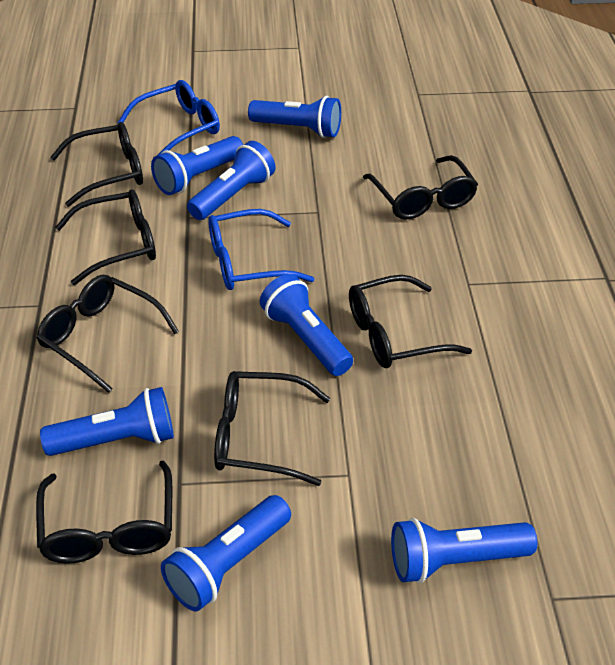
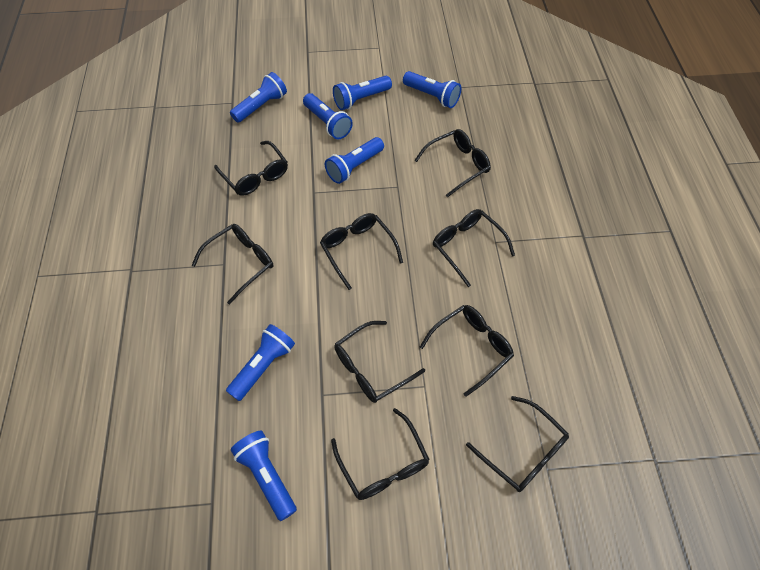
black glasses: [36,461,172,564] [37,275,179,393] [50,122,143,207] [55,189,156,285] [214,371,330,486] [349,275,472,368] [363,155,478,220] = 7 -> [192,224,273,305] [214,141,288,196] [320,213,403,290] [331,408,430,500] [334,321,425,403] [414,129,491,197] [420,305,514,397] [433,209,515,287] [466,396,569,492] = 9
blue glasses: [117,80,220,155] [208,209,314,290] = 2 -> none = 0

